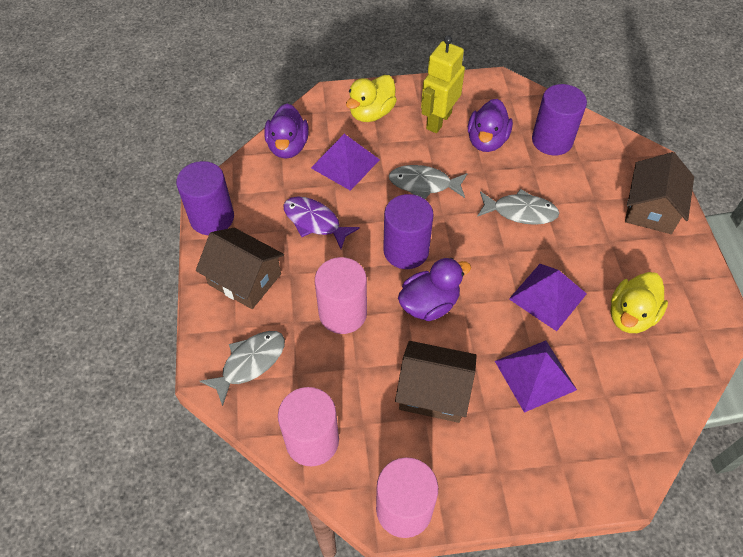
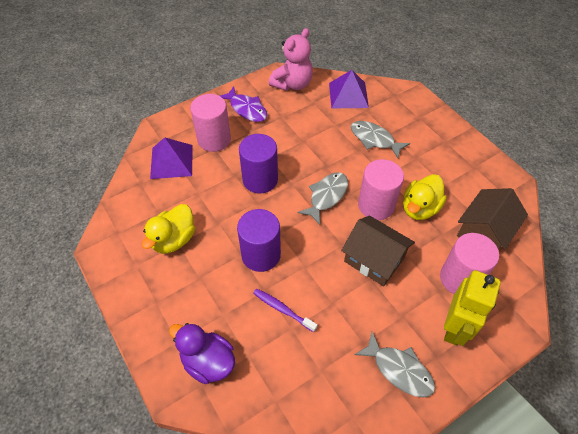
brown house: [196,228,284,309] [395,341,477,423] [625,152,694,234] = 3 -> [341,216,415,286] [457,188,528,250] = 2
pink teddy bear: none = 0 -> [269,28,313,91] = 1
purple cylinder: [176,161,234,235] [383,194,434,269] [532,84,587,155] = 3 -> [237,209,281,272] [239,134,278,194] = 2
purple duck: [264,104,309,159] [398,258,471,321] [468,99,513,152] = 3 -> [169,323,235,384] = 1
purple pyramid: [311,134,380,191] [495,341,577,413] [509,264,587,331] = 3 -> [150,137,193,179] [329,70,369,109] = 2
purple toothbrush: none = 0 -> [253,289,317,332] = 1

